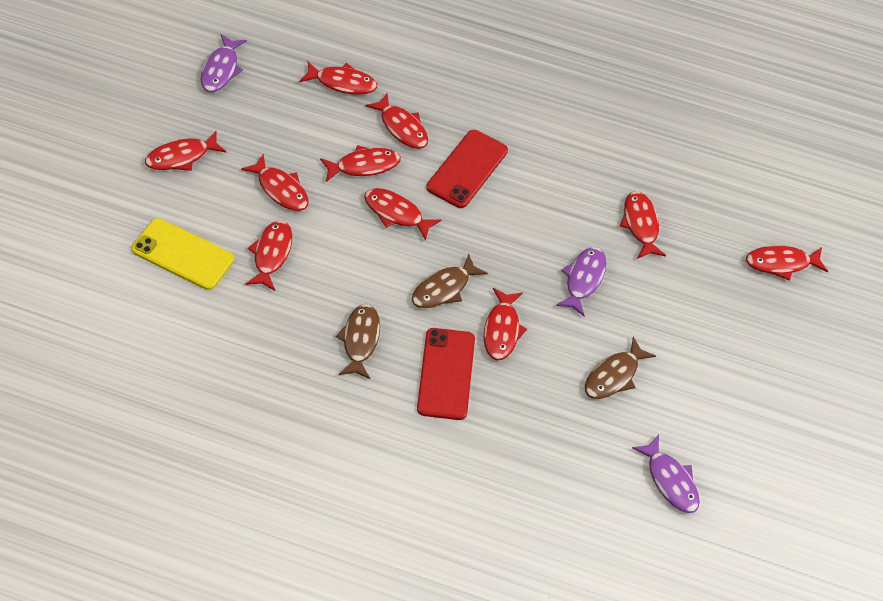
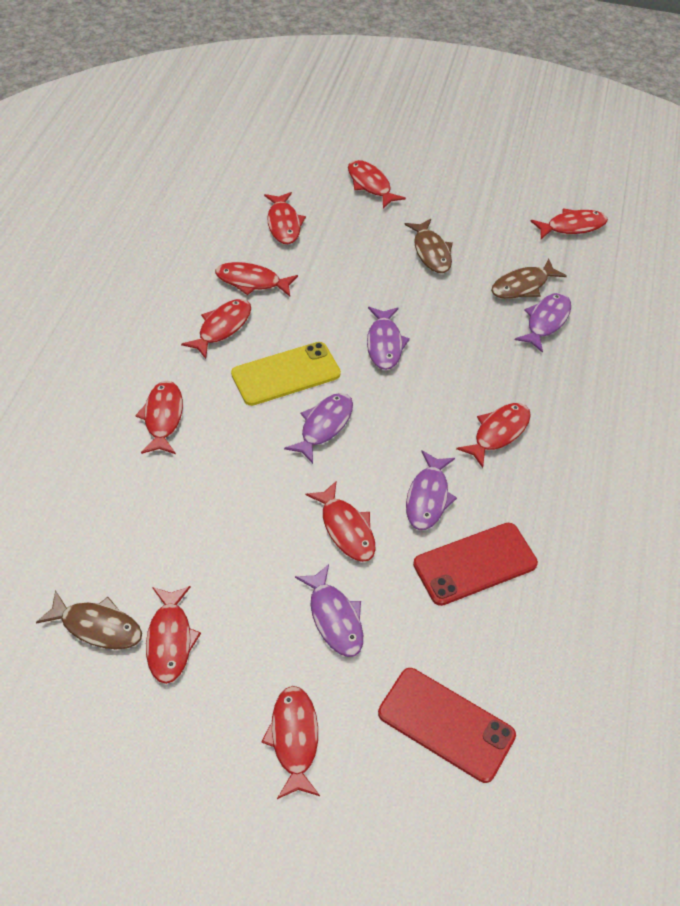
purple fish: [201,34,247,92] [556,247,606,316] [632,435,700,513] = 3 -> [284,393,353,464] [295,564,363,657] [367,307,410,370] [406,451,457,530] [515,293,571,353] = 5

